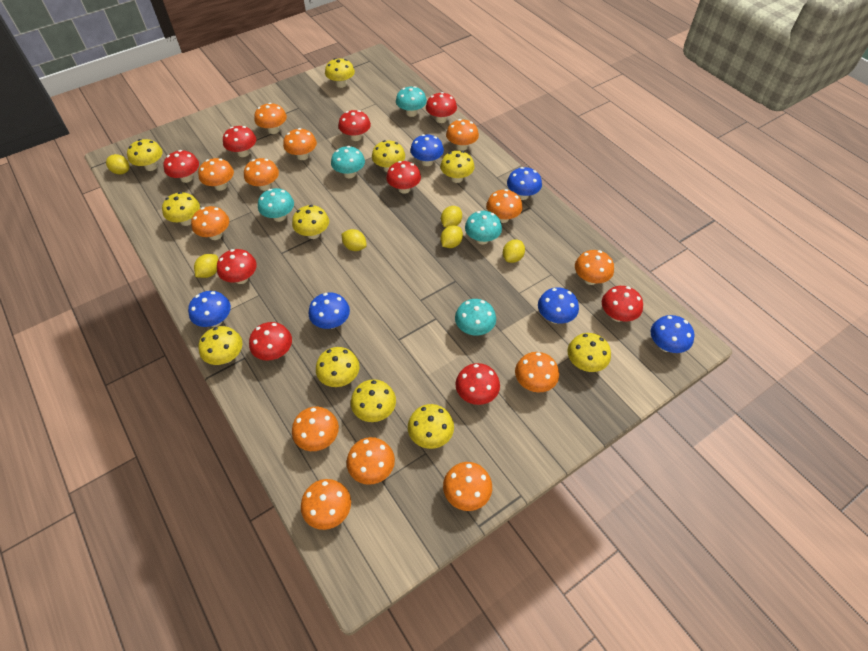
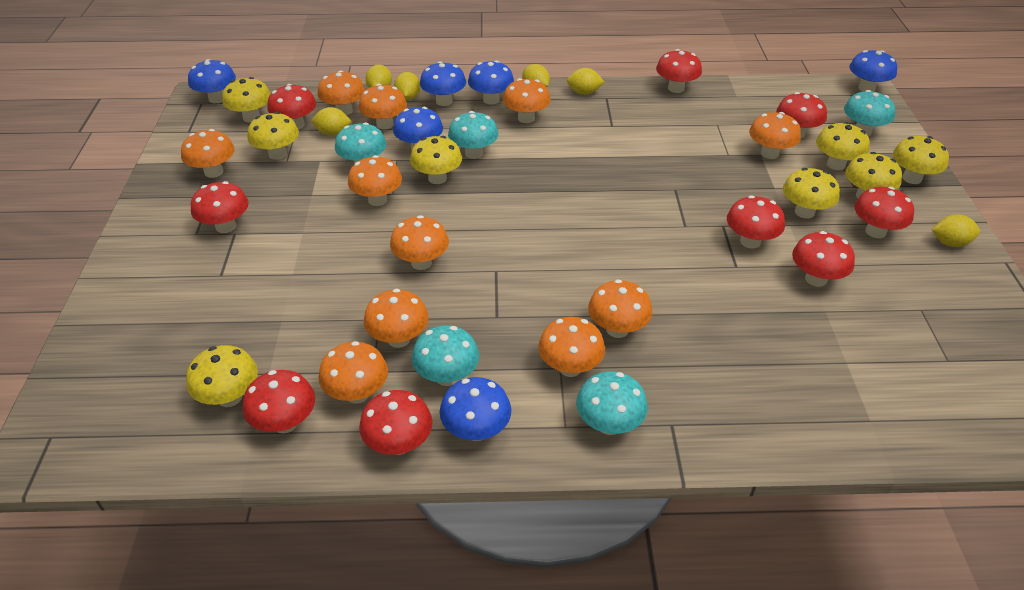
orange mushroom: [191,206,229,240] [198,158,234,191] [244,158,279,191] [254,103,287,134] [283,128,317,160] [292,407,339,451] [301,479,351,530] [347,437,395,485] [443,462,492,511] [446,119,479,151] [486,189,523,223] [515,352,559,392] [575,250,614,285] = 13 -> [181,129,235,178] [318,70,365,115] [319,341,388,404] [348,155,402,206] [359,84,407,130] [364,289,429,348] [390,215,449,270] [503,78,550,123] [538,317,605,377] [588,279,652,338] [749,112,801,159] = 11
yellow mushroom: [127,139,163,171] [162,192,200,226] [199,326,242,365] [292,205,329,239] [316,347,360,387] [325,58,355,88] [351,379,396,422] [372,140,405,172] [408,404,454,449] [440,151,475,183] [567,333,611,372] = 11 -> [186,345,258,407] [222,77,271,122] [247,112,299,160] [410,136,462,184] [783,168,840,219] [816,122,870,170] [845,152,902,198] [893,136,949,184] = 8

